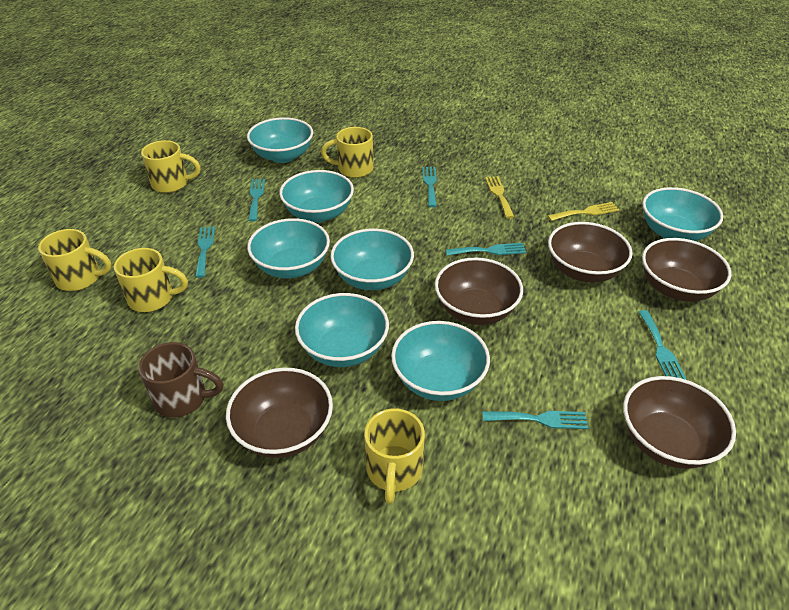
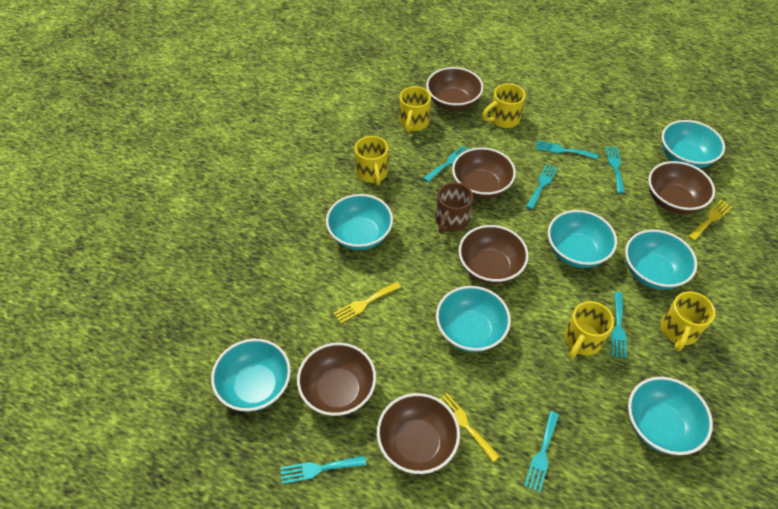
brown bowl: [226,368,333,458] [435,258,523,325] [548,222,633,283] [623,376,736,469] [642,238,731,301] = 5 -> [297,342,376,416] [377,393,460,474] [426,67,483,111] [452,147,516,199] [458,225,529,284] [648,161,715,214] = 6
turquoise fork: [195,226,215,278] [248,179,265,221] [422,167,437,207] [446,243,526,256] [483,411,588,429] [639,310,687,380] = 6 -> [280,456,366,484] [423,145,469,182] [524,411,559,492] [526,164,558,209] [535,140,598,159] [606,147,625,193] [611,292,627,359] = 7
yellow fork: [485,176,514,218] [548,202,620,221] = 2 -> [334,282,401,324] [440,393,500,462] [688,200,732,241] = 3

